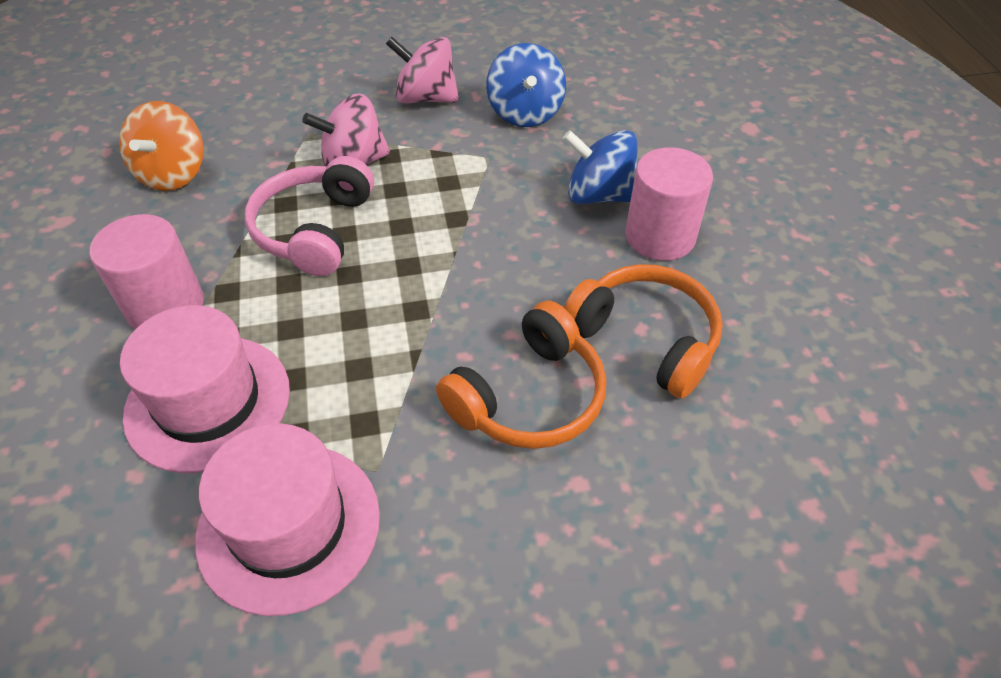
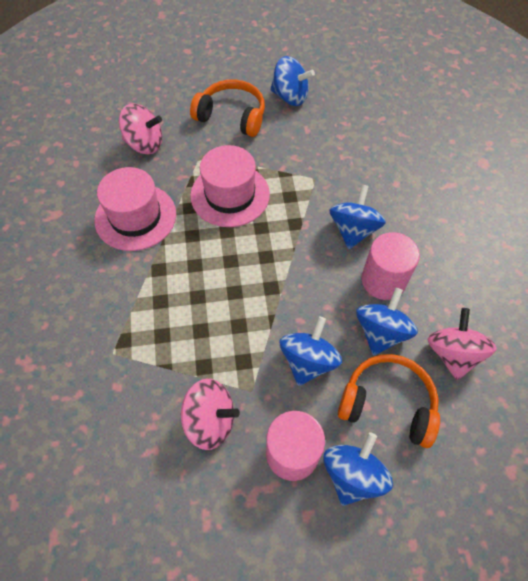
blue spinning top: [486,43,566,127] [563,130,637,204] = 2 -> [270,56,315,106] [280,316,342,386] [324,432,393,506] [329,185,386,249] [356,288,418,356] = 5
orange spinning top: [119,101,204,191] = 1 -> none = 0
pink headphones: [245,156,374,276] = 1 -> none = 0
pink spinning top: [302,94,390,166] [386,36,459,103] = 2 -> [119,104,162,154] [180,379,240,450] [427,308,497,380] = 3

